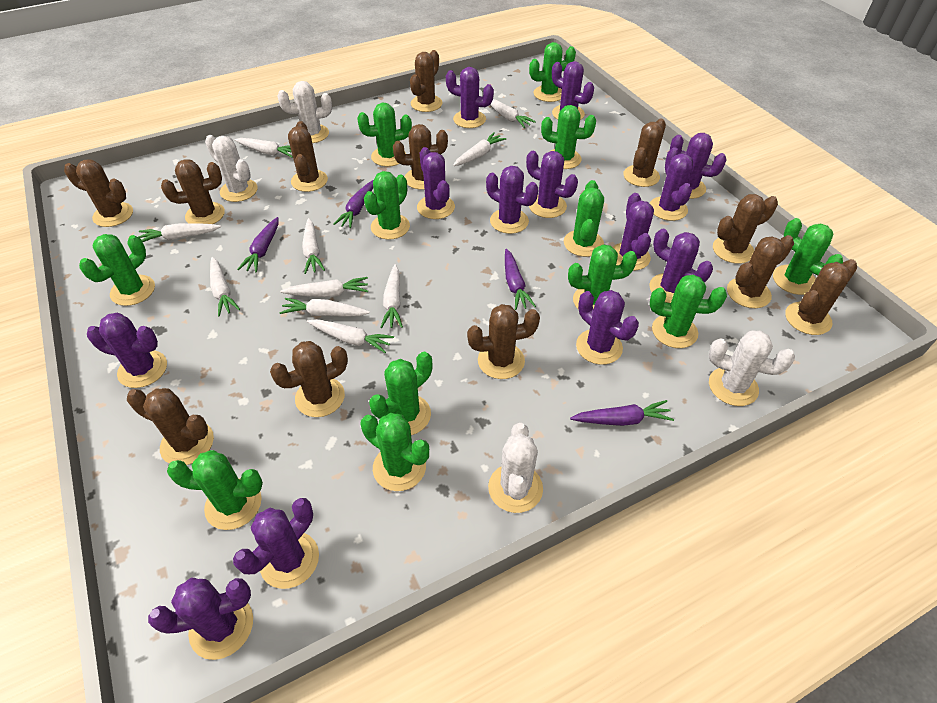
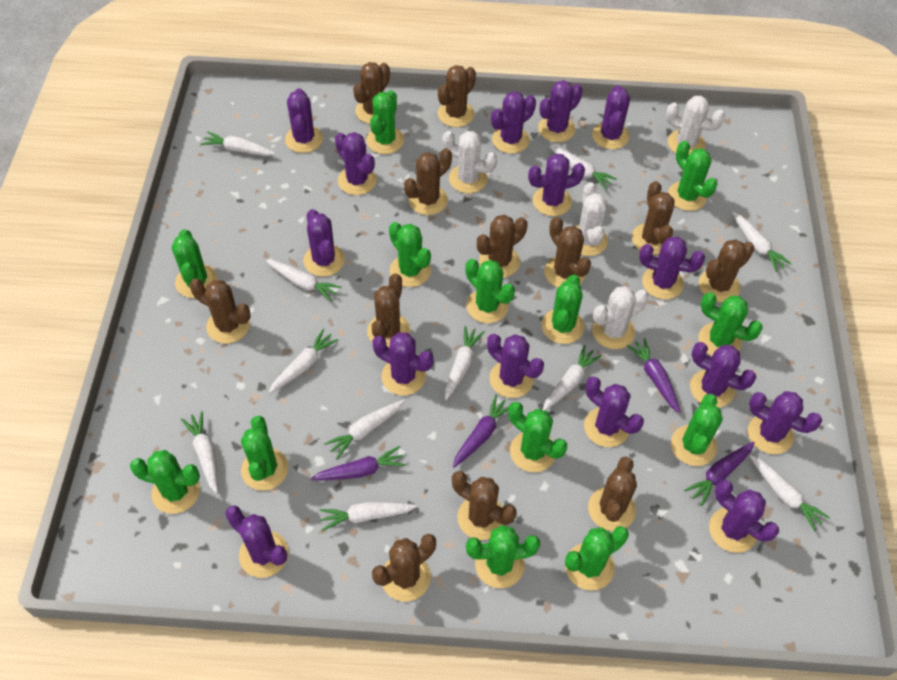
green cactus: [79,234,155,306] [167,450,263,530] [357,103,412,167] [360,413,429,491] [364,171,410,240] [369,352,433,435] [529,42,576,102] [541,105,596,169] [564,180,604,257] [568,244,637,310] [650,275,727,348] [773,218,843,295] = 12 -> [130,450,200,514] [172,229,217,298] [241,416,288,491] [366,90,404,154] [389,222,431,287] [465,259,515,323] [466,525,540,588] [508,402,567,472] [542,275,584,344] [565,526,629,591] [668,141,718,211] [671,394,723,466] [699,292,763,356] = 13
purple cactus: [87,313,167,388] [148,578,253,660] [233,498,319,589] [417,147,455,219] [446,67,494,128] [486,166,538,234] [526,151,578,218] [552,61,594,120] [576,290,639,365] [613,193,654,271] [649,229,713,303] [650,147,693,221] [670,133,727,199] = 13 -> [225,505,289,578] [285,88,323,153] [303,209,345,277] [335,132,377,195] [372,332,434,396] [487,334,544,398] [491,91,536,154] [528,154,585,216] [538,80,583,142] [584,377,644,447] [592,85,630,149] [639,237,705,299] [690,342,756,408] [709,480,779,553] [748,391,822,454] = 15
white carrot: [138,223,221,242] [210,257,240,317] [234,138,293,158] [279,298,370,317] [280,277,368,297] [302,218,325,274] [307,319,394,353] [380,264,403,328] [453,132,506,166] [490,99,536,128] = 10 -> [181,411,218,494] [201,131,276,156] [266,260,342,302] [269,329,339,393] [319,502,417,531] [324,400,405,460] [445,326,485,400] [543,345,602,411] [549,146,617,190] [732,211,792,272] [750,455,830,531] = 11

